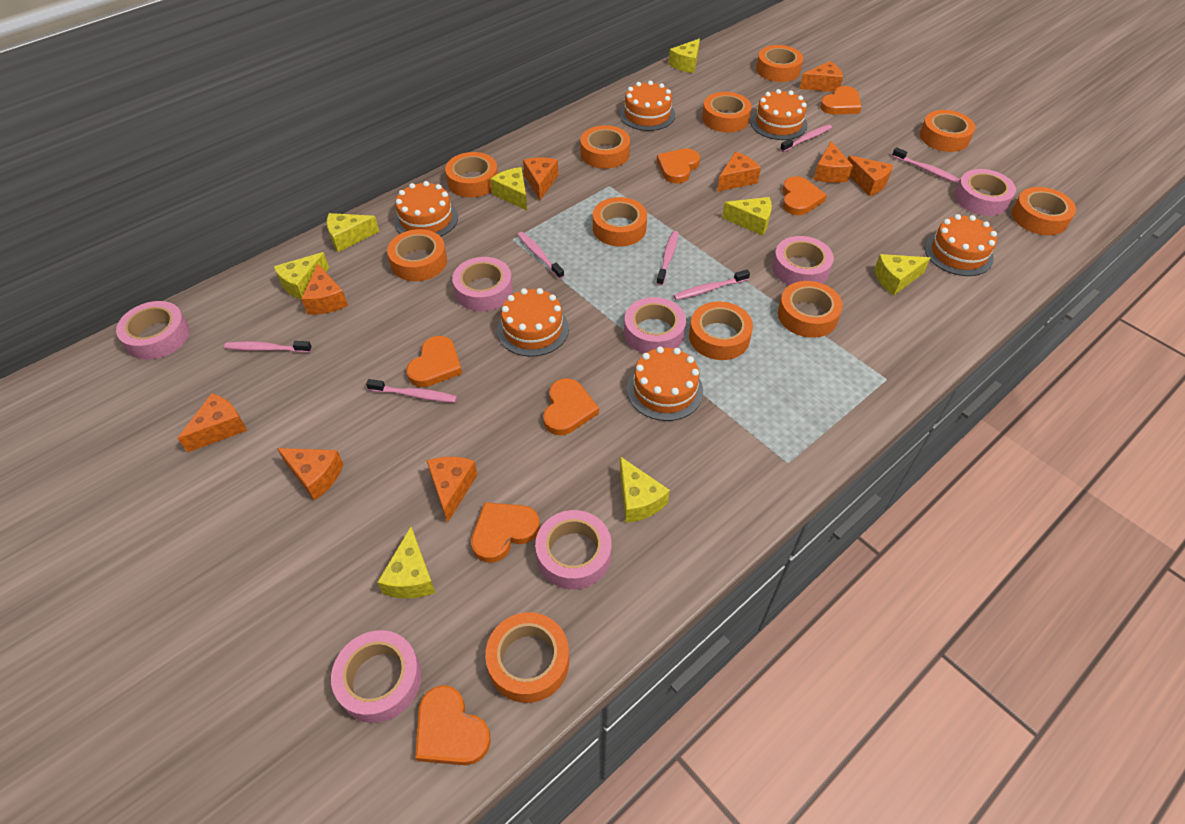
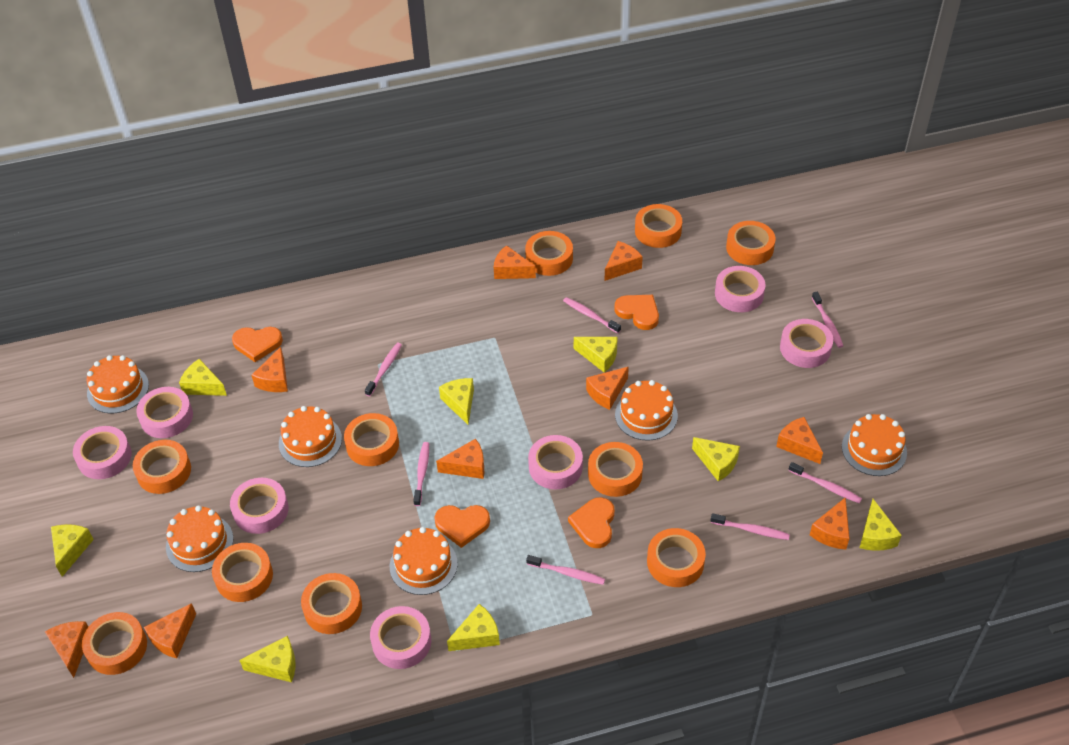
orange heart: [406,336,462,387] [415,685,491,765] [471,502,540,563] [543,378,599,435] [657,148,700,183] [782,176,827,215] [820,86,862,114] = 7 -> [232,327,283,362] [434,505,490,548] [568,497,615,548] [614,295,659,330] = 4
orange tape: [387,229,447,281] [445,152,498,198] [485,612,569,703] [580,125,630,169] [593,197,647,246] [689,301,753,360] [702,92,752,132] [756,45,803,82] [778,281,843,338] [920,110,975,152] [1012,187,1076,235] = 11 -> [82,612,147,675] [133,440,191,494] [212,543,273,602] [301,573,362,634] [344,413,399,466] [525,231,573,276] [588,442,643,497] [635,204,682,248] [647,528,706,587] [726,221,776,265] = 10

